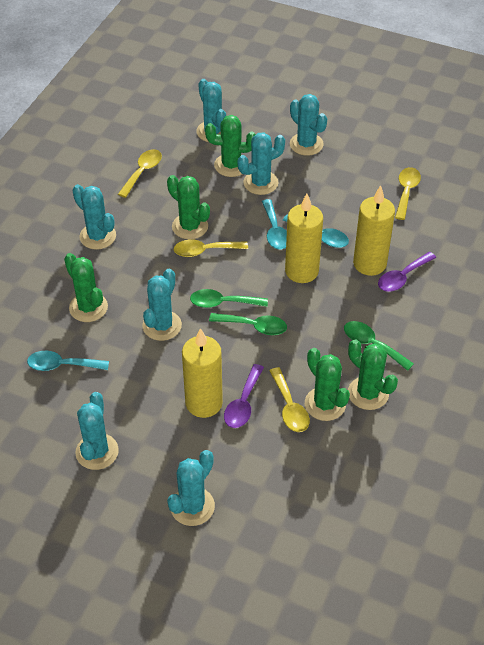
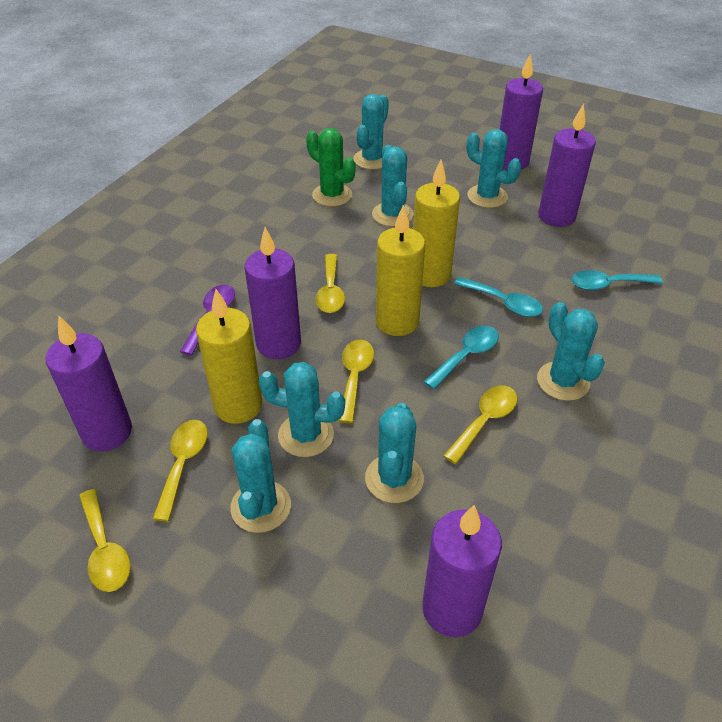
green cactus: [64,253,108,322] [167,175,210,240] [205,115,256,177] [305,348,350,421] [348,339,398,410] = 5 -> [306,128,356,207] = 1
green spoon: [190,289,268,308] [209,313,287,335] [344,321,414,371] = 3 -> none = 0
purple candle: none = 0 -> [46,316,132,451] [245,227,301,359] [422,505,502,637] [499,53,543,170] [538,104,596,227] = 5
purple spoon: [224,364,264,428] [378,252,436,292] = 2 -> [180,285,235,355] = 1
yellow spoon: [118,149,162,198] [174,239,248,257] [269,367,310,432] [395,167,421,220] = 4 -> [79,489,131,592] [153,420,208,522] [315,254,345,313] [338,339,374,423] [443,385,517,464] = 5

